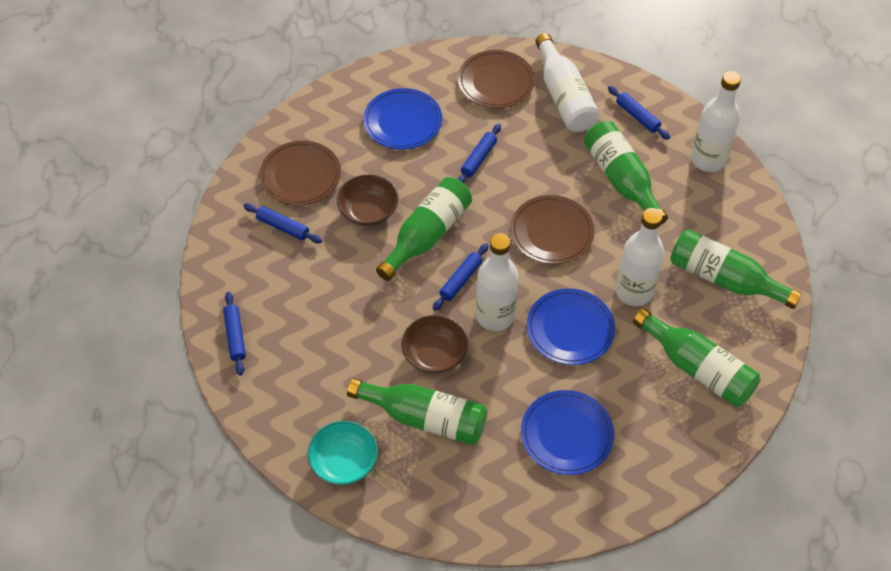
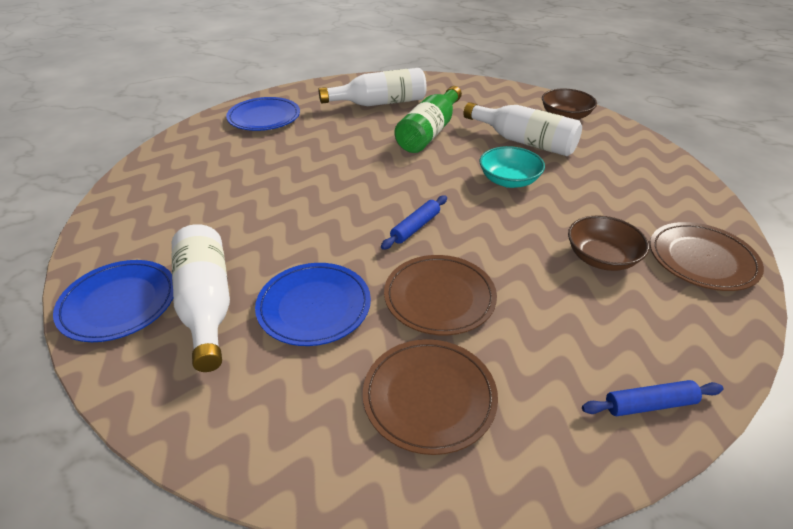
blue rolling pin: [223,292,246,375] [243,203,322,243] [433,243,489,311] [458,124,501,183] [608,86,670,140] = 5 -> [381,195,447,250] [582,380,724,416] = 2
green bottle: [347,378,487,445] [376,177,472,281] [584,121,668,226] [633,308,761,407] [670,229,802,309] = 5 -> [395,86,462,153] = 1
white bottle: [476,233,518,331] [535,33,599,132] [615,208,664,306] [691,71,741,172] = 4 -> [171,224,230,372] [319,68,427,106] [463,102,582,156] = 3

